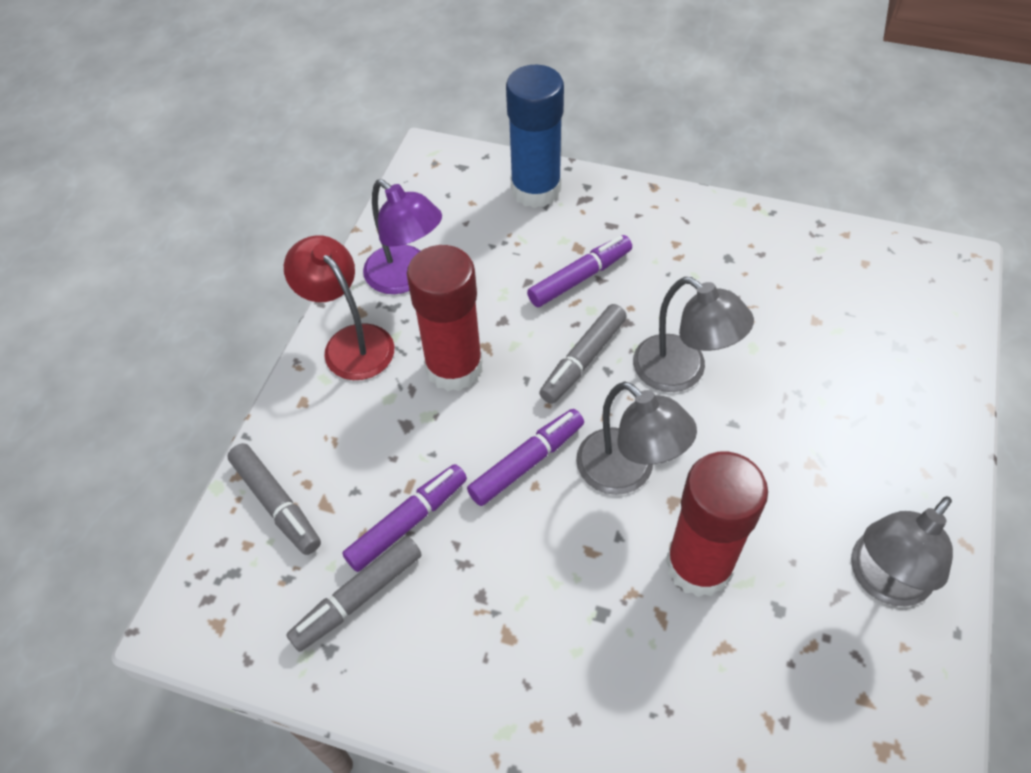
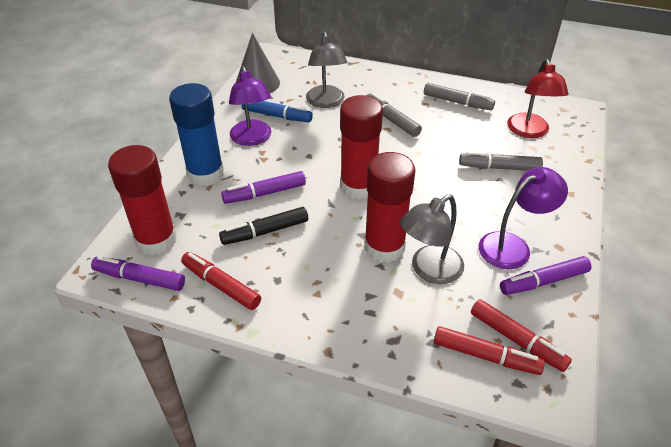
black marker: none = 0 -> [219,207,308,245] = 1
blue marker: none = 0 -> [242,101,313,122] = 1
grey cone: none = 0 -> [236,33,280,93] = 1
grey lamp: [576,381,697,495] [633,277,754,392] [851,496,953,607] = 3 -> [306,32,347,108] [400,194,464,284] = 2
purple lamp: [363,179,442,294] = 1 -> [229,66,271,146] [479,167,568,269] = 2
red glue stick: [407,245,483,391] [666,452,768,597] = 2 -> [108,145,177,255] [340,95,383,199] [364,152,416,263] = 3
red marker: none = 0 -> [181,252,261,310] [434,326,545,375] [471,299,572,372] = 3

